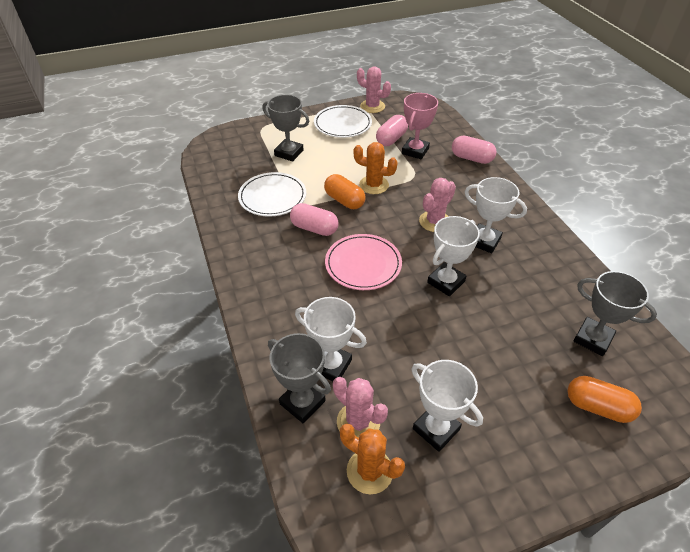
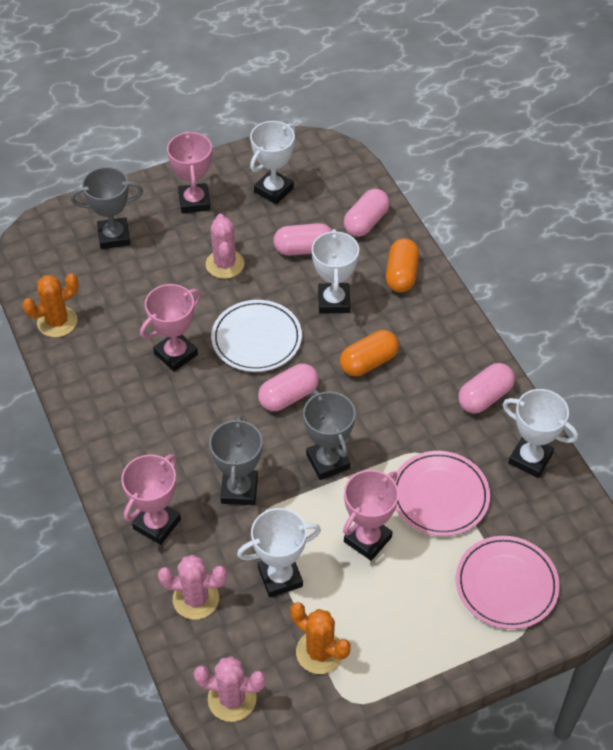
pink capsule: [290,203,338,236] [376,115,408,146] [452,136,496,164] = 3 -> [258,364,319,411] [274,223,332,256] [344,189,390,237] [458,363,515,413] = 4
pink plate: [325,234,402,290] = 1 -> [395,451,490,536] [456,536,560,629] = 2
pink trophy: [402,93,438,159] = 1 -> [121,454,181,545] [140,284,201,372] [167,131,212,213] [343,470,399,561] = 4
white plate: [238,172,306,217] [314,105,372,138] = 2 -> [211,300,302,372] = 1

